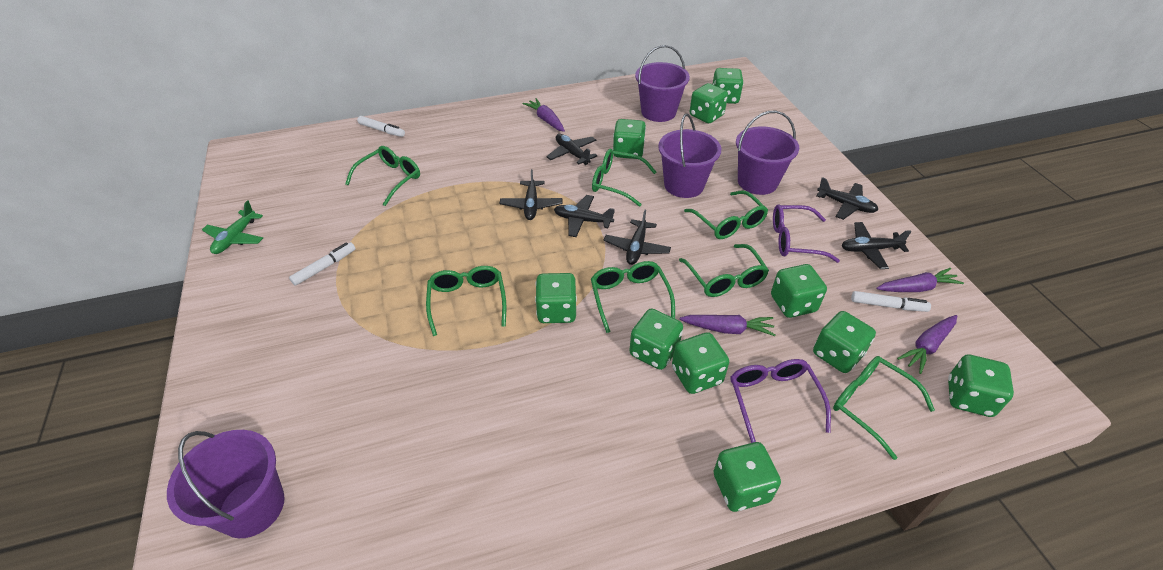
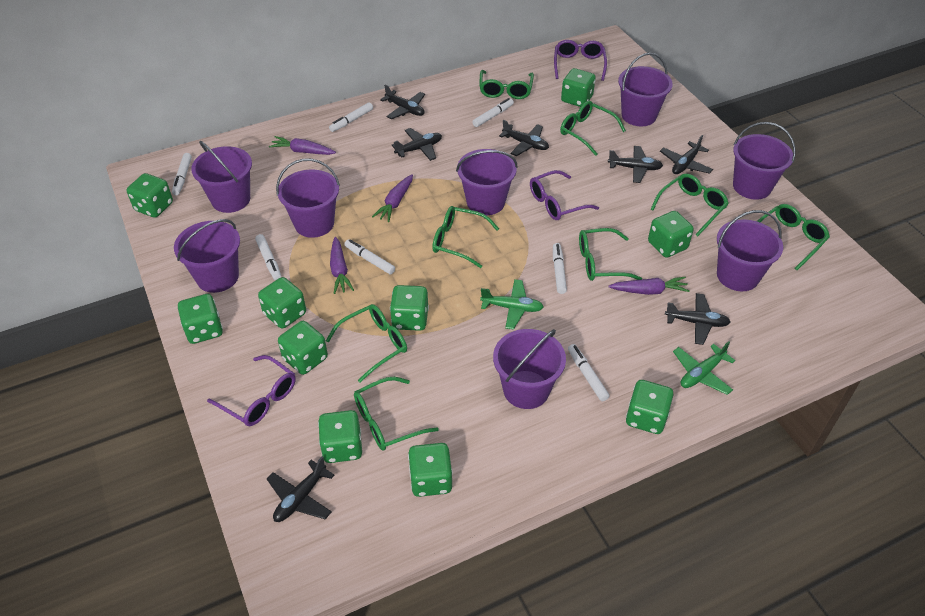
black plane: [500,169,562,220] [546,134,597,165] [554,195,615,237] [604,210,671,265] [816,177,878,220] [842,222,911,269] = 6 -> [267,456,334,522] [380,85,425,119] [392,128,442,161] [499,120,549,156] [608,146,663,183] [660,135,713,174] [665,293,730,345] = 7
green glasses: [345,146,420,206] [426,266,506,336] [591,261,675,333] [592,149,656,207] [679,244,769,297] [684,190,768,239] [833,356,935,460] = 7 -> [326,304,407,382] [354,377,439,450] [432,206,499,268] [479,70,534,99] [560,101,626,156] [579,228,642,281] [651,174,729,236] [757,204,830,270] = 8
green plane: [202,200,263,254] = 1 -> [480,279,544,330] [673,341,735,395] = 2
purple bucket: [167,430,285,538] [635,45,690,122] [658,113,721,198] [736,111,799,195] = 4 -> [174,219,240,293] [191,141,252,213] [276,159,340,238] [456,149,517,215] [493,329,566,409] [618,53,673,126] [717,210,783,291] [733,122,796,200] = 8
purple glasses: [731,359,831,443] [773,204,840,263] = 2 -> [207,355,296,426] [530,170,599,220] [554,40,607,81] = 3
white marker: [289,242,356,286] [357,116,405,137] [851,291,931,312] = 3 -> [172,153,192,195] [255,234,281,280] [329,102,373,132] [344,239,395,274] [472,98,514,127] [553,243,567,294] [568,344,610,401] = 7

